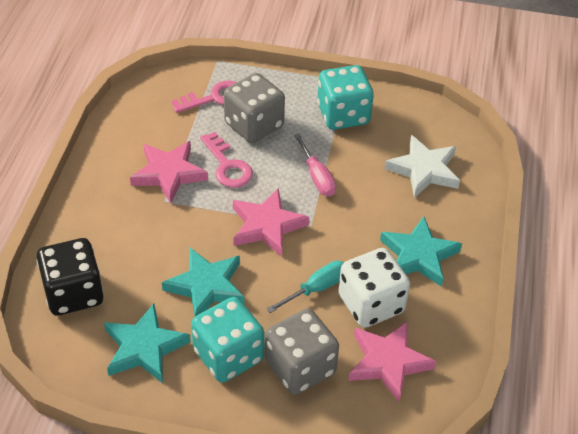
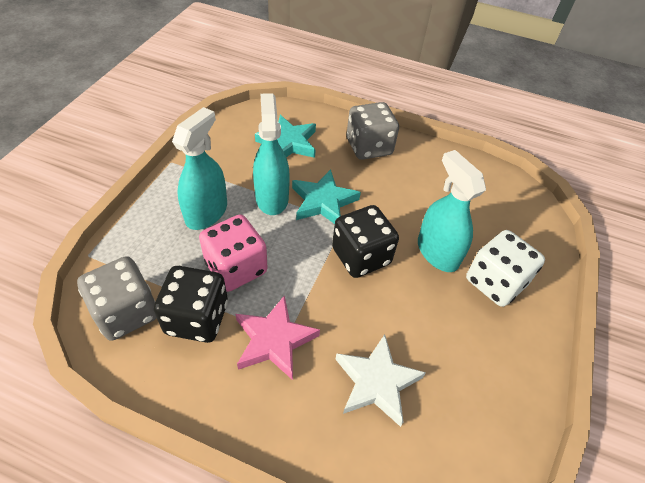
black dice: [37,238,104,315] = 1 -> [154,266,228,343] [332,205,399,278] = 2
pink dice: none = 0 -> [199,214,268,292] = 1
pink key: [172,80,237,113] [200,132,253,188] = 2 -> none = 0
pink screwdriver: [294,133,336,196] = 1 -> none = 0
pink star: [130,141,208,203] [233,188,309,257] [348,321,437,402] = 3 -> [236,295,320,380] = 1
turquoise dice: [191,297,265,383] [317,65,374,130] = 2 -> none = 0
turquoise screwdriver: [267,261,344,313] = 1 -> none = 0
turquoise spray bottle: none = 0 -> [172,107,227,230] [253,93,290,215] [418,150,486,272] = 3
turquoise star: [104,304,191,383] [162,248,245,316] [380,216,462,287] = 3 -> [255,115,316,158] [292,169,361,224] = 2

